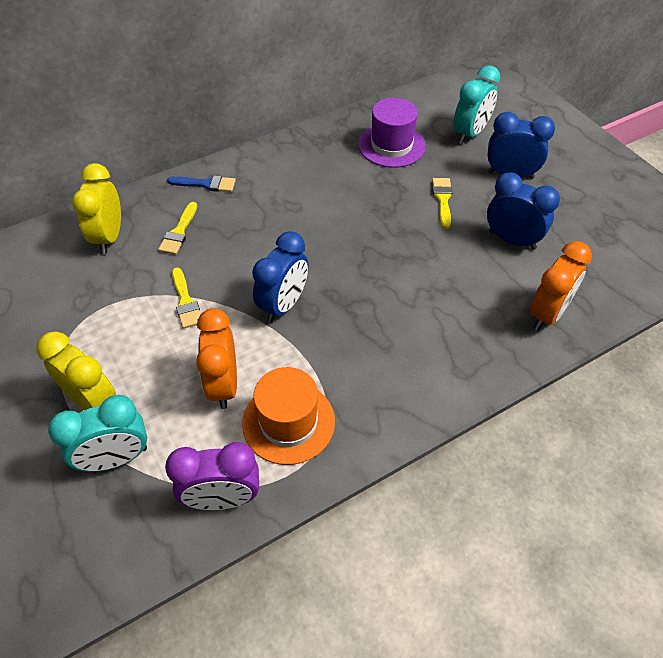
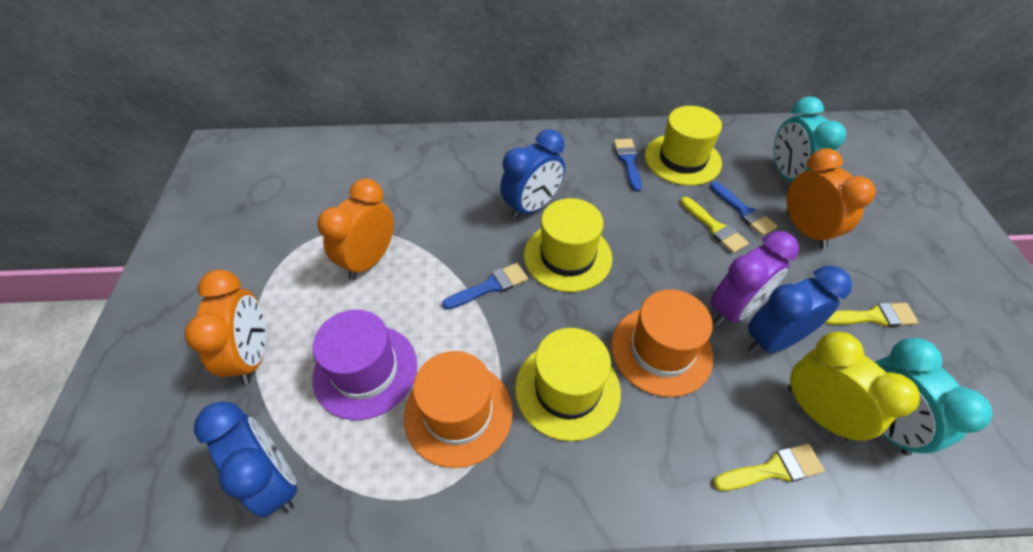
blue brush: [167,175,236,192] = 1 -> [442,263,528,310] [614,139,642,192] [710,181,778,236] = 3
orange clock: [196,308,237,409] [530,241,592,331] = 2 -> [185,269,266,385] [317,178,394,280] [786,148,876,249] = 3
orange hat: [242,367,335,465] = 1 -> [404,351,513,468] [611,290,713,397] = 2
yellow clock: [36,332,116,410] [72,163,121,254] = 2 -> [788,332,920,441] = 1
yellow hat: none = 0 -> [515,328,621,441] [524,198,612,292] [645,106,722,186] = 3

